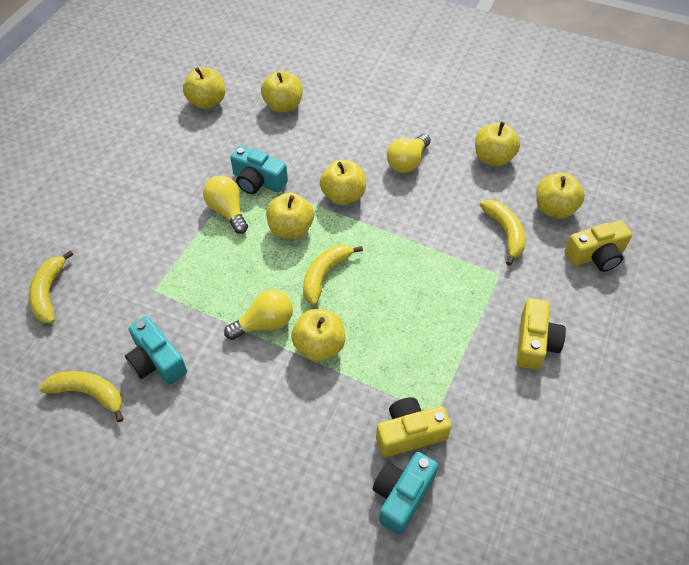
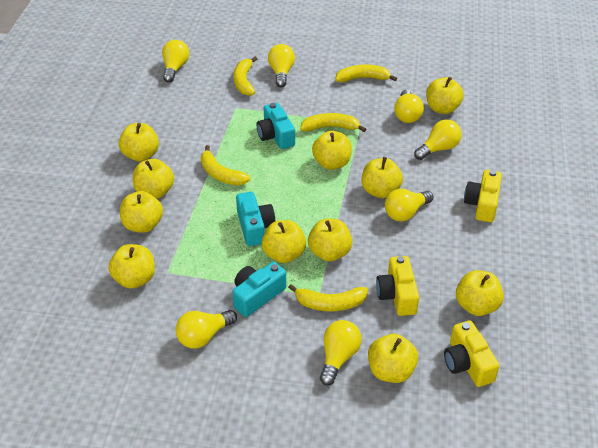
yellow apple: [183,67,225,109] [261,70,303,113] [266,193,314,239] [291,309,345,362] [320,160,366,205] [475,122,520,166] [536,173,585,219] = 7 -> [108,244,155,289] [119,123,159,162] [120,191,163,233] [133,159,174,199] [262,220,306,263] [308,219,352,262] [312,131,352,170] [362,157,403,198] [368,334,418,383] [426,77,464,114] [456,270,504,316] = 11
yellow banana: [29,251,73,324] [39,371,124,422] [303,245,363,305] [480,200,526,266] = 4 -> [201,145,251,186] [234,56,257,96] [288,284,368,311] [300,113,366,132] [335,65,397,82] = 5
yellow light bulb: [203,176,248,234] [224,289,293,340] [387,134,431,173] = 3 -> [162,40,189,82] [175,310,237,349] [268,44,295,87] [320,320,362,386] [385,189,434,221] [394,90,424,123] [414,120,462,160] = 7

